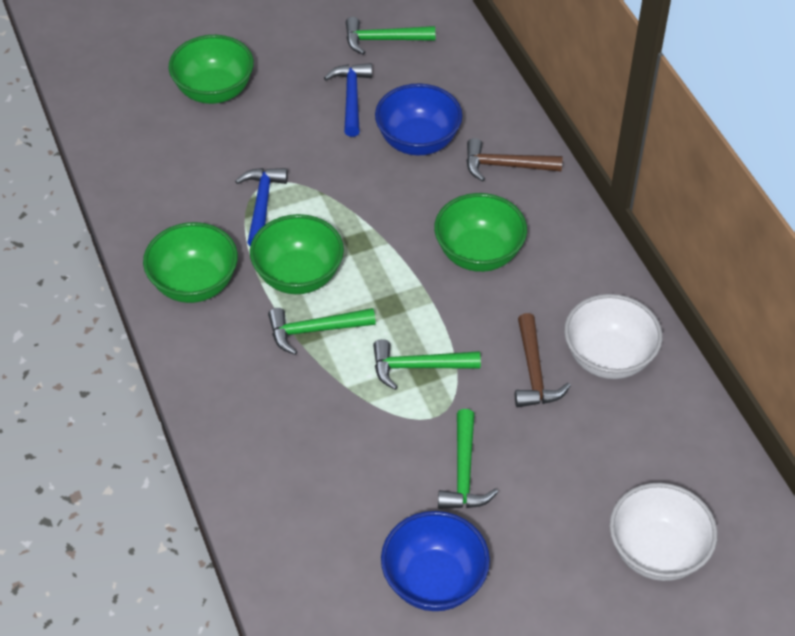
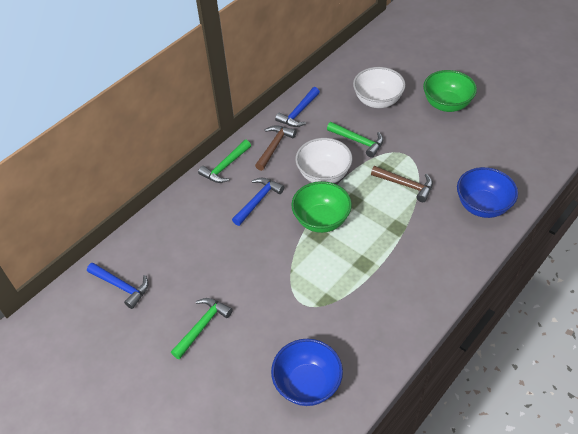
blue hammer: [235,168,288,246] [324,63,372,137] = 2 -> [87,263,149,309] [232,178,284,226] [275,87,320,127] = 3
green bowl: [143,222,238,303] [169,35,254,104] [250,214,344,294] [434,193,527,272] = 4 -> [291,181,352,233] [423,70,477,112] = 2
green hammer: [268,308,376,355] [346,17,435,55] [373,339,481,390] [438,409,498,509] = 4 -> [171,298,233,359] [198,140,251,183] [327,122,384,158] = 3

